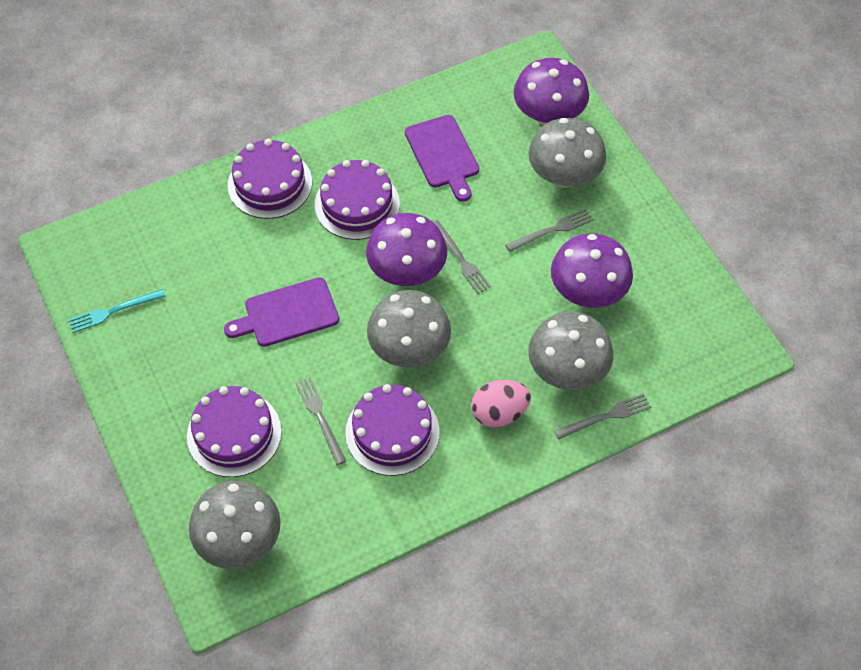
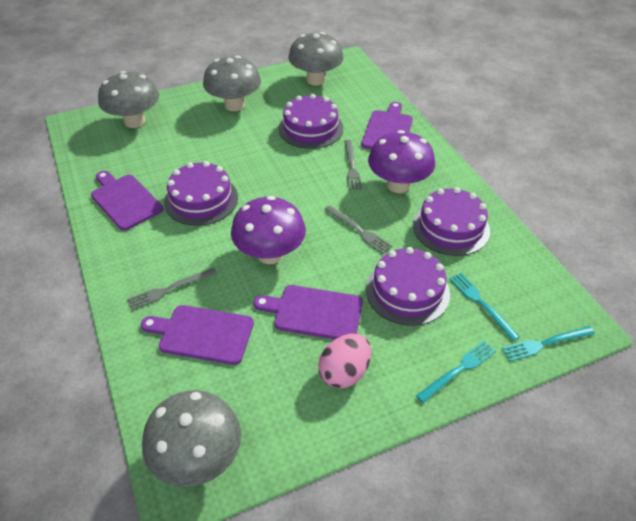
grey fork: [295,377,346,465] [433,220,491,294] [505,208,593,252] [554,393,651,439] = 4 -> [127,268,217,310] [324,205,393,254] [344,140,362,190] = 3
purple cutting board: [224,277,339,347] [405,115,479,202] = 2 -> [91,171,163,230] [141,305,254,365] [254,285,363,340] [362,102,413,149] = 4
purple mushroom: [366,213,447,286] [514,58,589,126] [551,233,633,308] = 3 -> [231,196,306,264] [368,130,435,193] = 2
turquoise fork: [68,289,165,333] = 1 -> [416,341,496,403] [449,273,520,341] [502,326,595,361] = 3

